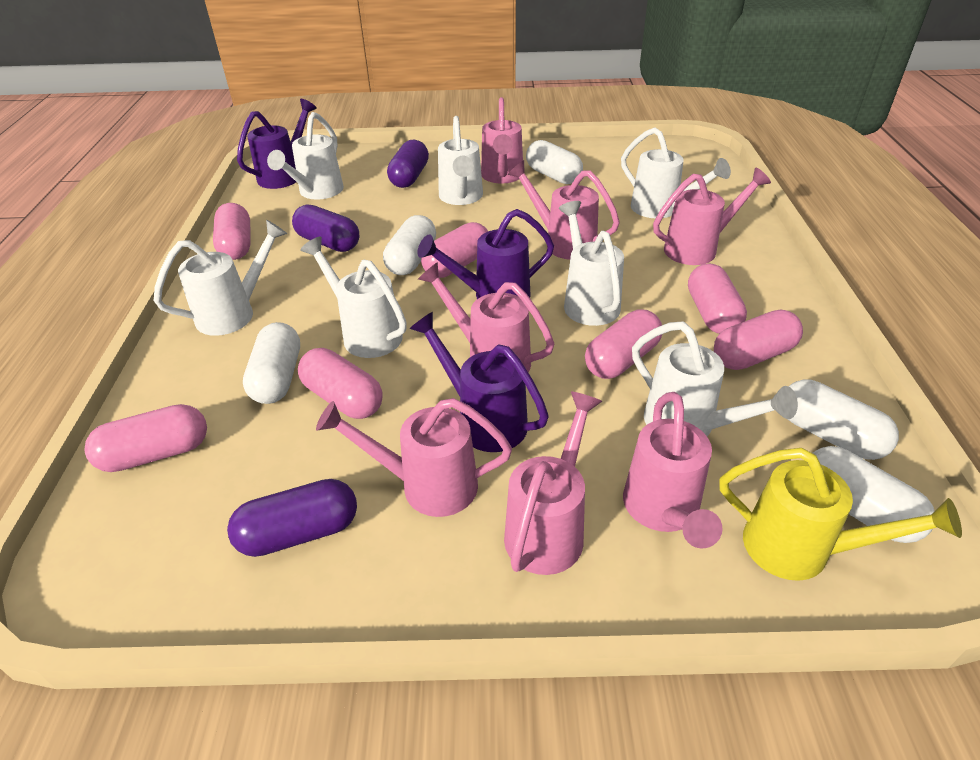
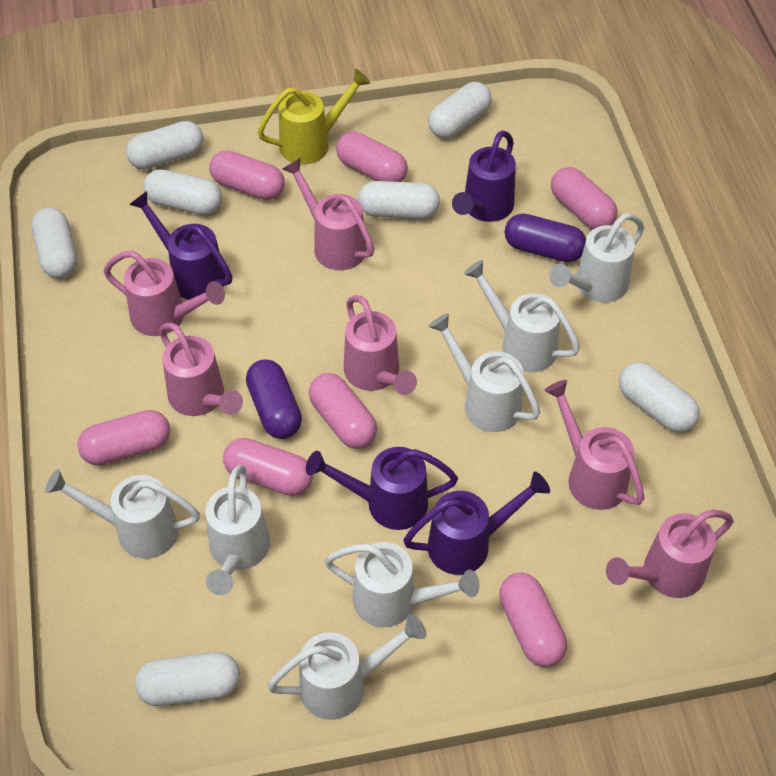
pink watering can: [316,398,512,517] [418,262,554,372] [481,97,523,183] [504,391,602,575] [508,160,620,260] [623,392,723,549] [653,168,771,265] = 7 -> [104,250,225,336] [159,323,243,416] [282,158,374,270] [344,295,417,395] [544,380,644,510] [606,510,733,598] = 6
purple capsule: [227,479,357,557] [292,205,359,252] [387,140,429,188] = 3 -> [246,359,302,439] [505,214,586,262] = 2
purple watering can: [237,99,317,189] [410,312,549,452] [418,209,554,299] = 3 -> [129,191,232,300] [306,447,458,530] [403,472,550,575] [452,130,516,222] = 4
white capsule: [243,322,300,404] [383,215,436,275] [526,140,583,184] [788,380,899,460] [813,446,935,543] = 5 -> [32,208,77,279] [126,121,204,170] [135,652,240,706] [143,169,222,215] [358,181,440,219] [428,82,492,138] [619,362,700,432] = 7

